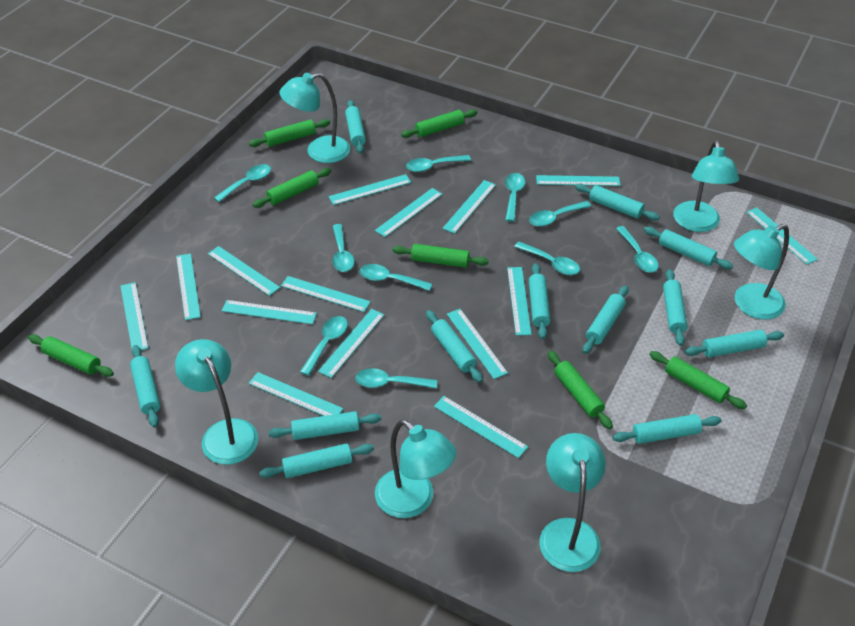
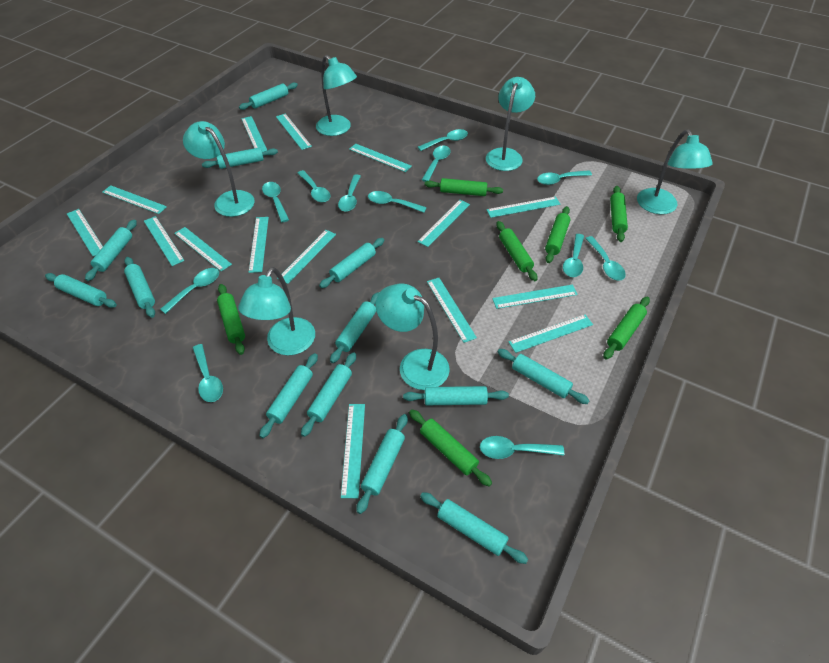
turquoise rolling pin: [130,345,160,428] [259,443,374,478] [269,411,381,440] [345,100,366,154] [426,310,483,383] [529,263,550,339] [575,184,660,221] [583,286,629,354] [613,414,721,444] [644,227,733,269] [663,269,687,346] [685,330,784,357] = 12 -> [45,273,117,308] [85,220,137,281] [124,257,155,318] [202,147,278,169] [239,82,298,110] [259,353,318,438] [301,352,356,437] [319,238,384,288] [330,292,379,363] [357,414,408,514] [403,386,509,405] [420,492,528,564] [497,349,590,404] = 13
turquoise spoon: [214,164,271,202] [300,316,348,376] [332,224,354,272] [355,368,437,389] [360,264,432,291] [406,155,471,172] [505,173,525,222] [514,242,580,275] [529,201,591,227] [616,226,659,273] = 10 -> [160,268,219,314] [193,344,223,402] [262,182,289,222] [298,170,330,202] [338,175,361,212] [368,191,427,213] [418,129,468,151] [422,145,451,182] [480,436,564,459] [537,170,592,185] [563,234,584,277] [585,236,626,280] = 12

